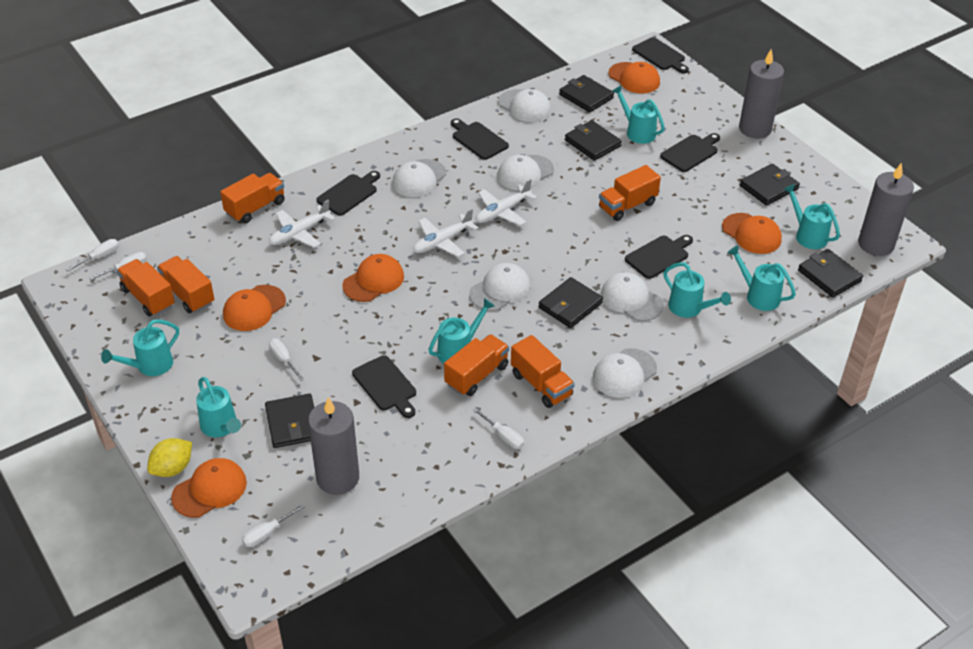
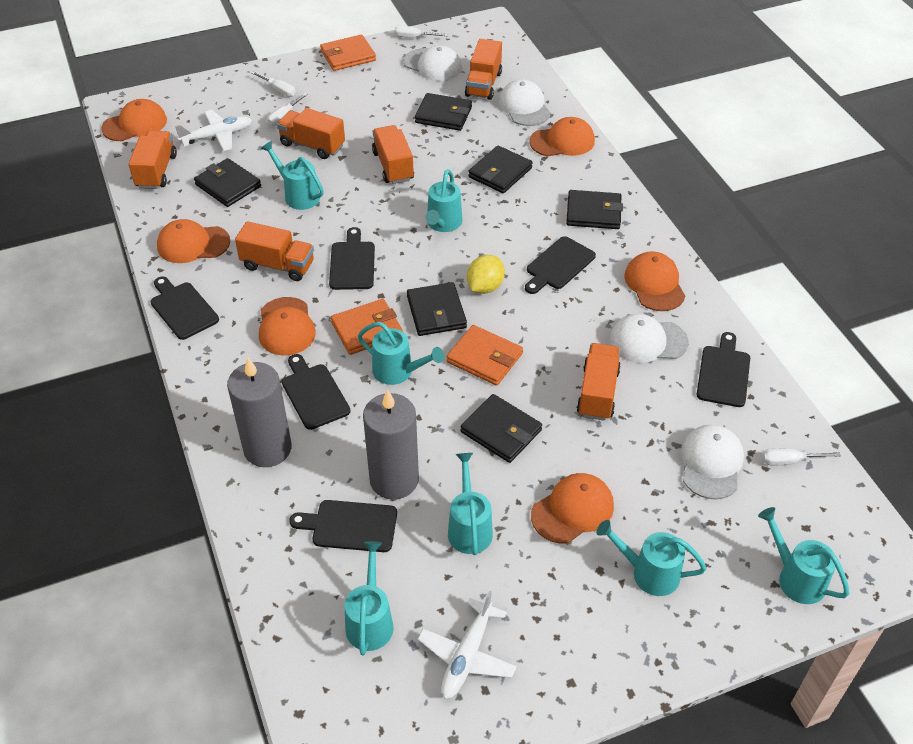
grey candle: [308,397,359,495] [739,49,784,139] [858,163,914,256] = 3 -> [227,358,292,467] [363,389,419,500] = 2
orange cap: [171,458,247,518] [223,285,286,331] [343,254,404,302] [608,62,660,94] [722,213,782,254] = 5 -> [101,99,167,141] [157,219,230,263] [259,297,316,356] [529,117,595,157] [531,473,614,544] [624,251,685,311] = 6
orange wallet: none = 0 -> [320,34,376,71] [331,299,403,355] [446,325,523,386] = 3
white cap: [392,159,446,197] [469,263,531,311] [498,89,551,122] [498,155,554,190] [593,348,657,398] [601,272,664,321] = 6 -> [404,45,462,81] [498,79,551,126] [609,314,688,363] [681,425,744,499] = 4
white plane: [269,200,335,248] [413,209,478,257] [476,179,537,226] = 3 -> [175,110,252,151] [418,591,517,699] = 2
white screwdriver: [66,239,119,271] [89,252,147,280] [242,504,305,547] [269,338,304,381] [473,408,524,449] = 5 -> [251,72,296,97] [267,93,308,126] [394,26,448,38] [762,448,841,466] = 4

